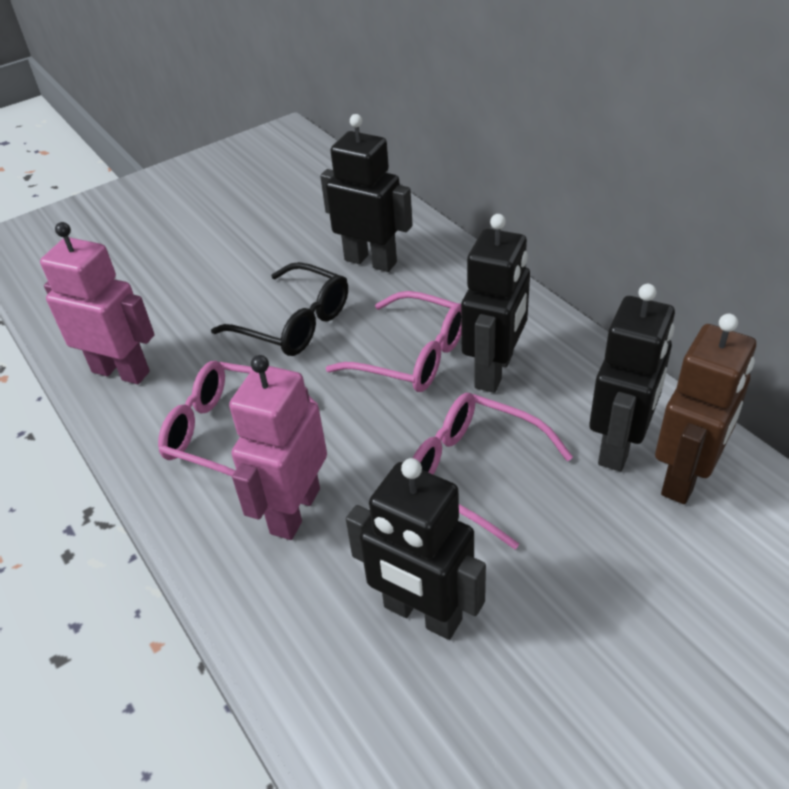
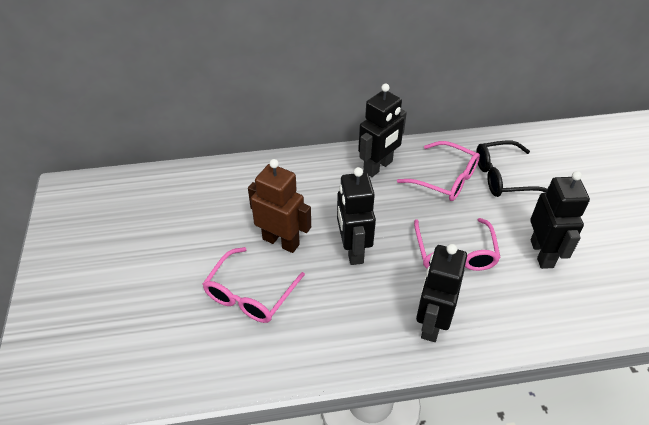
pink robot: [40,222,154,384] [229,355,327,540] = 2 -> none = 0

